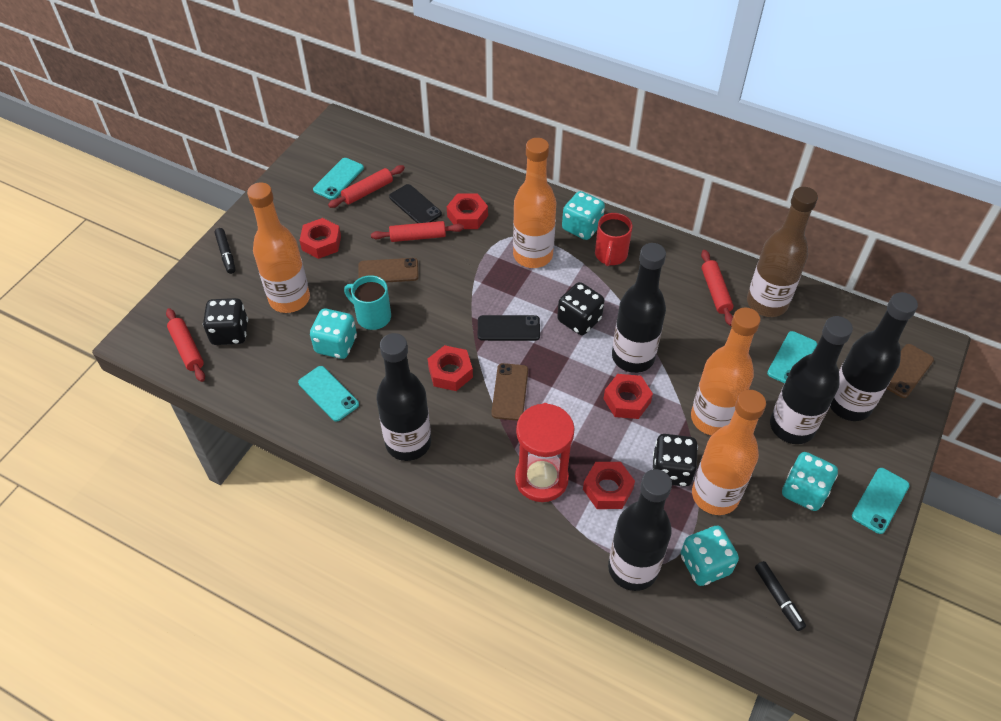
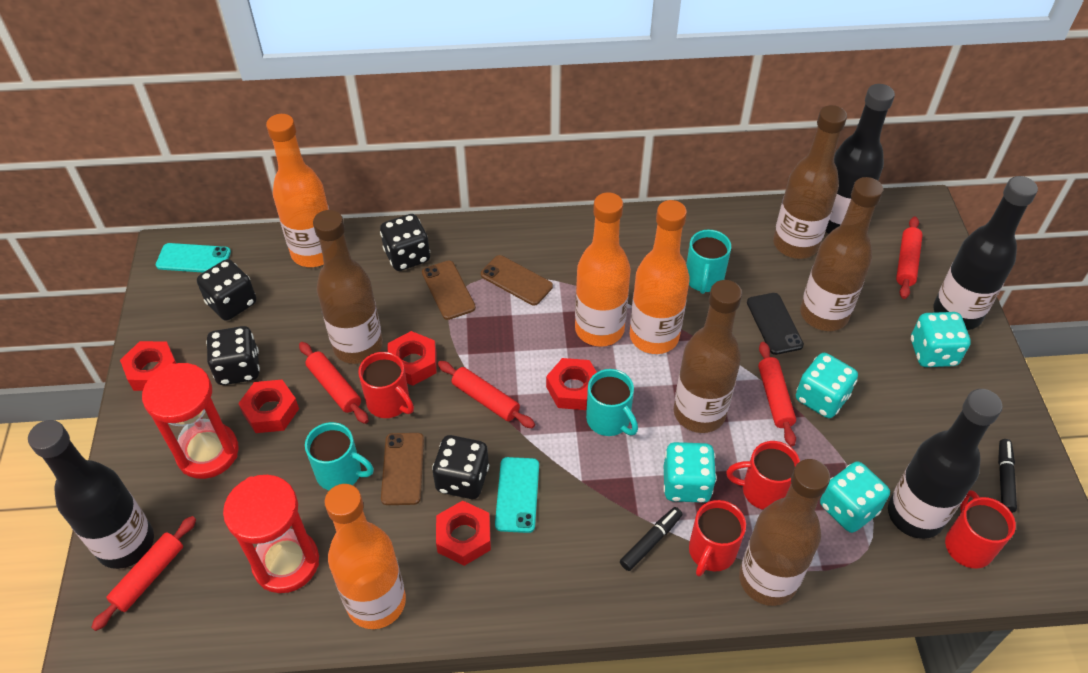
black bottle: [376,333,431,461] [608,469,672,591] [612,243,666,373] [770,316,853,444] [830,292,918,421] = 5 -> [28,420,154,569] [825,84,895,234] [888,389,1003,539] [934,176,1038,330] = 4
black dice: [203,298,248,345] [557,282,604,335] [652,434,698,487] = 3 -> [197,259,256,321] [206,326,260,385] [380,214,430,271] [432,435,489,499] = 4
black phone: [389,184,442,223] [478,315,540,341] = 2 -> [747,293,804,355] = 1
brown bottle: [747,187,818,317] = 1 -> [313,210,383,364] [674,280,742,433] [739,459,830,606] [773,105,847,259] [800,177,883,331] = 5
red hourglass: [515,403,575,502] = 1 -> [142,363,239,479] [223,475,319,593] = 2
red mug: [595,213,633,266] = 1 -> [358,352,414,418] [689,500,746,577] [726,441,800,510] [945,490,1016,568] = 4
red rolling pin: [166,308,205,382] [328,165,405,208] [371,221,464,242] [701,250,734,326] = 4 -> [91,516,196,631] [299,342,369,424] [438,361,535,429] [758,342,796,446] [896,216,923,299] = 5
turquoise mug: [344,275,391,330] = 1 -> [305,422,374,490] [586,369,638,436] [686,230,731,294] = 3
turquoise phone: [298,366,359,421] [313,158,364,200] [767,331,817,383] [852,468,910,534] = 4 -> [156,243,231,272] [495,457,539,533] = 2

